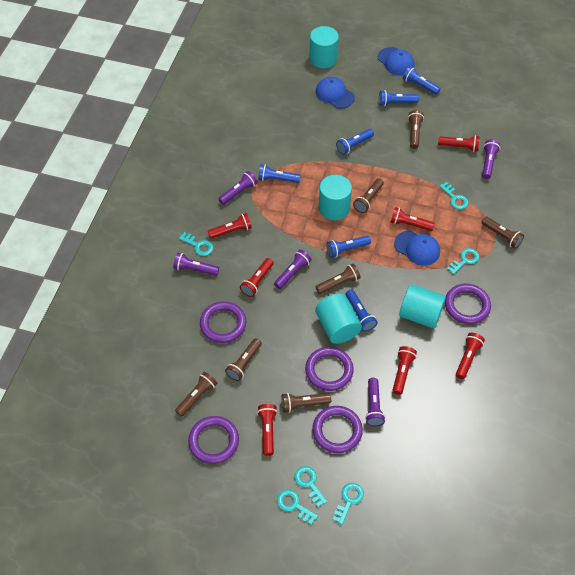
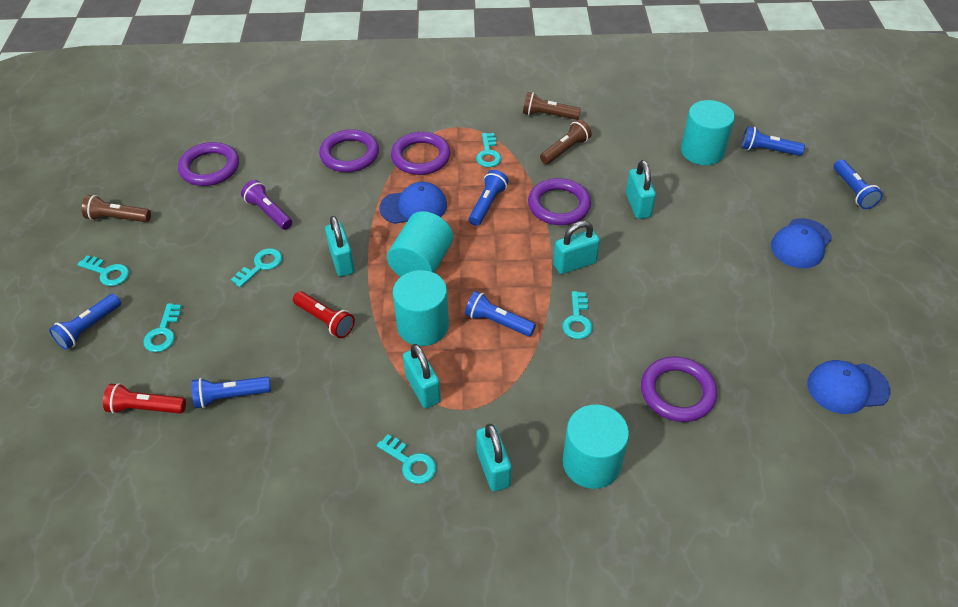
brown flashlight: [175,372,218,416] [225,338,262,381] [281,393,331,413] [316,263,361,294] [353,178,384,213] [408,110,424,149] [481,217,524,249] = 7 -> [82,195,151,222] [523,92,581,120] [540,119,592,164] = 3
purple flashlight: [173,253,219,276] [218,171,257,205] [274,250,312,289] [365,378,385,427] [482,140,500,179] = 5 -> [241,180,292,230] = 1
red flashlight: [208,213,252,239] [240,258,274,297] [257,404,277,456] [390,207,435,231] [392,346,417,395] [438,135,480,152] [456,333,485,379] = 7 -> [103,383,186,414] [293,291,355,338] = 2
turquoise padlock: none = 0 -> [325,216,355,277] [403,344,441,408] [476,424,512,491] [553,221,600,274] [626,160,656,219] = 5

